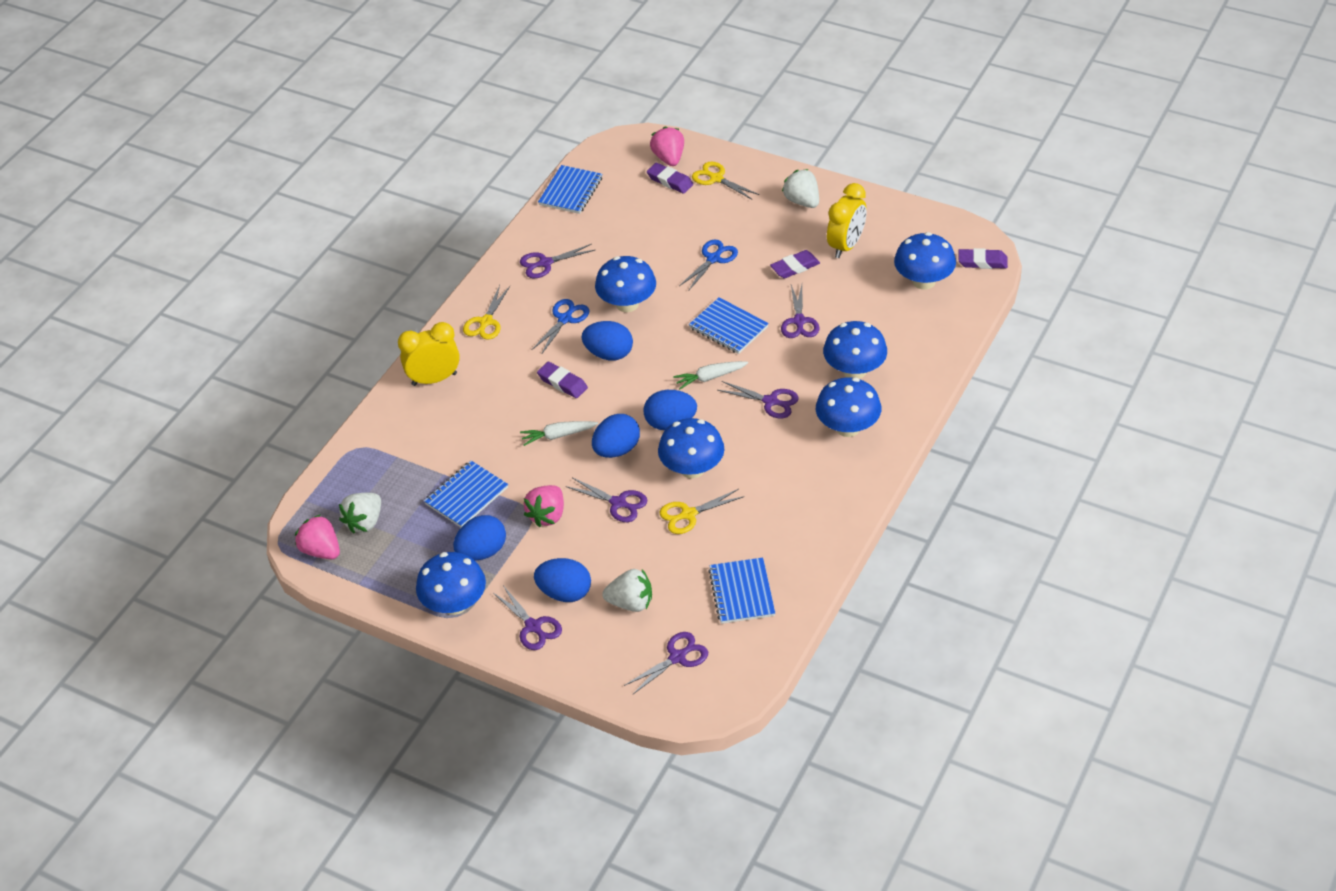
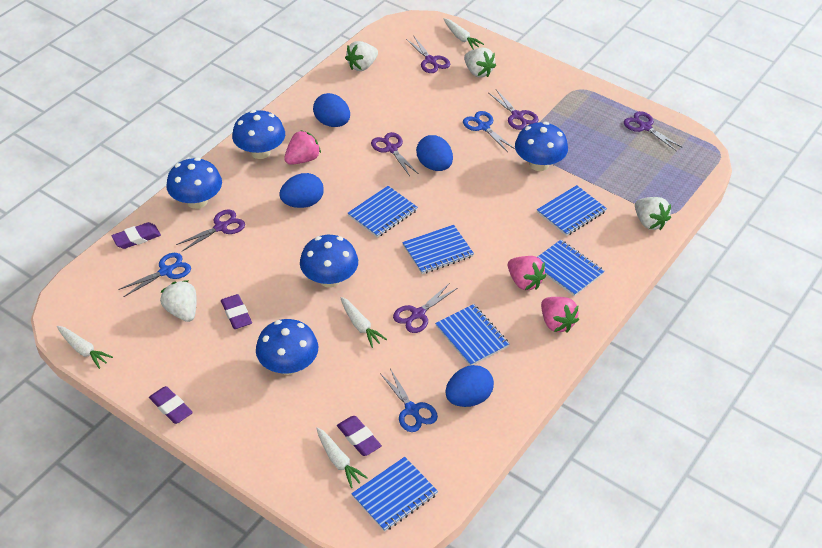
blue egg: [453,515,506,561] [534,558,591,602] [582,321,633,360] [592,414,640,458] [644,390,697,430] = 5 -> [279,173,324,208] [313,93,350,127] [416,135,453,171] [445,365,494,407] = 4
blue mushroom: [416,552,486,615] [595,256,656,312] [658,418,725,479] [816,377,881,437] [823,321,887,379] [894,232,956,290] = 6 -> [166,158,222,209] [232,110,285,159] [256,319,318,375] [300,235,358,288] [515,122,568,171] = 5
blue notebook: [424,461,508,527] [538,165,602,214] [689,297,769,354] [708,558,775,624] = 4 -> [348,186,418,238] [351,457,438,532] [402,225,474,274] [435,304,509,366] [537,185,607,236] [538,240,605,296] = 6
blue scissors: [532,299,589,355] [679,240,738,291] = 2 -> [118,253,191,297] [380,369,438,432] [463,111,516,152] = 3
white carrot: [520,421,598,446] [673,361,748,389] = 2 -> [57,326,113,369] [316,427,368,488] [340,297,387,348] [444,18,484,50] = 4
white strawberry: [339,493,381,534] [602,569,652,612] [782,169,819,208] = 3 -> [160,280,197,322] [345,41,378,71] [464,48,496,78] [635,197,671,230] = 4
yellow clock: [398,322,460,386] [827,183,867,258] = 2 -> none = 0
yellow scissors: [463,285,510,340] [660,489,744,534] [692,162,759,200] = 3 -> none = 0

